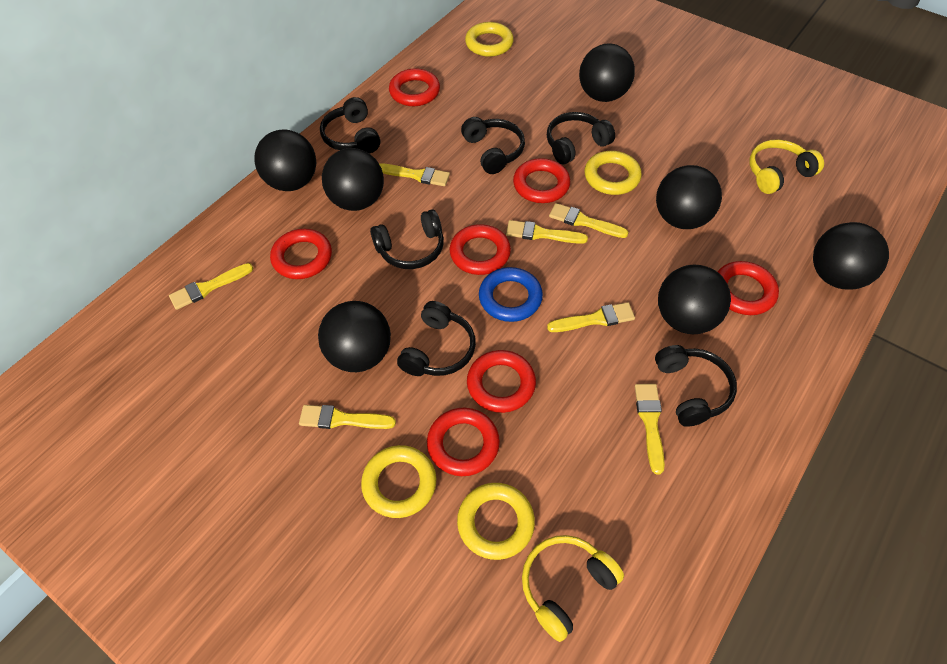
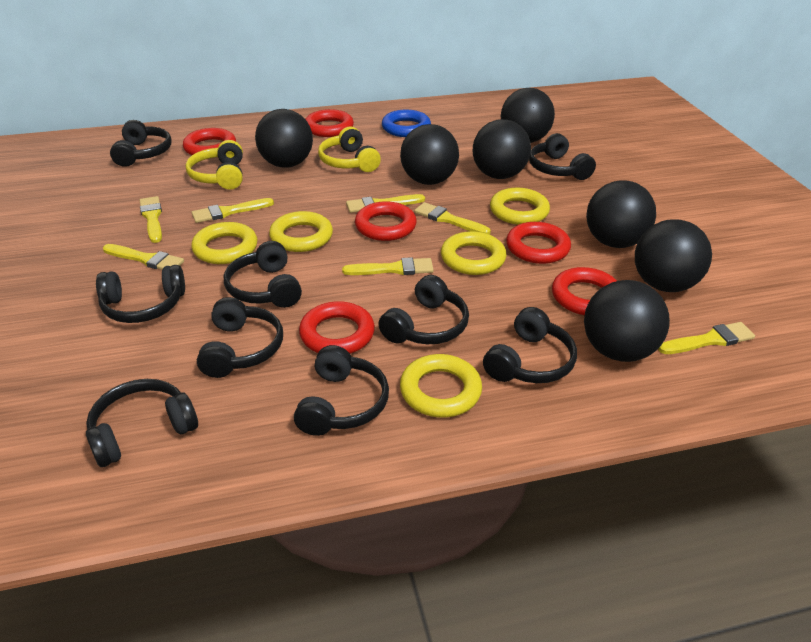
black headphones: [320,97,380,153] [370,209,444,269] [397,301,476,376] [461,117,525,174] [547,112,615,164] [655,345,737,427] = 6 -> [86,379,198,467] [96,265,185,323] [110,120,172,167] [197,297,283,378] [224,241,302,308] [294,345,389,436] [378,275,469,344] [483,307,577,383] [529,133,596,180] = 9
red ring: [270,229,332,279] [389,68,440,106] [427,408,500,476] [450,224,511,275] [467,350,536,413] [513,158,570,203] [717,261,779,315] = 7 -> [183,128,236,155] [299,301,375,354] [305,109,354,137] [355,201,417,241] [506,222,571,264] [552,267,617,315] = 6
yellow ring: [361,445,437,518] [457,483,535,560] [465,22,514,57] [584,151,642,195] = 4 -> [191,222,258,264] [269,211,333,252] [400,354,482,418] [441,231,506,275] [490,188,550,225] = 5

